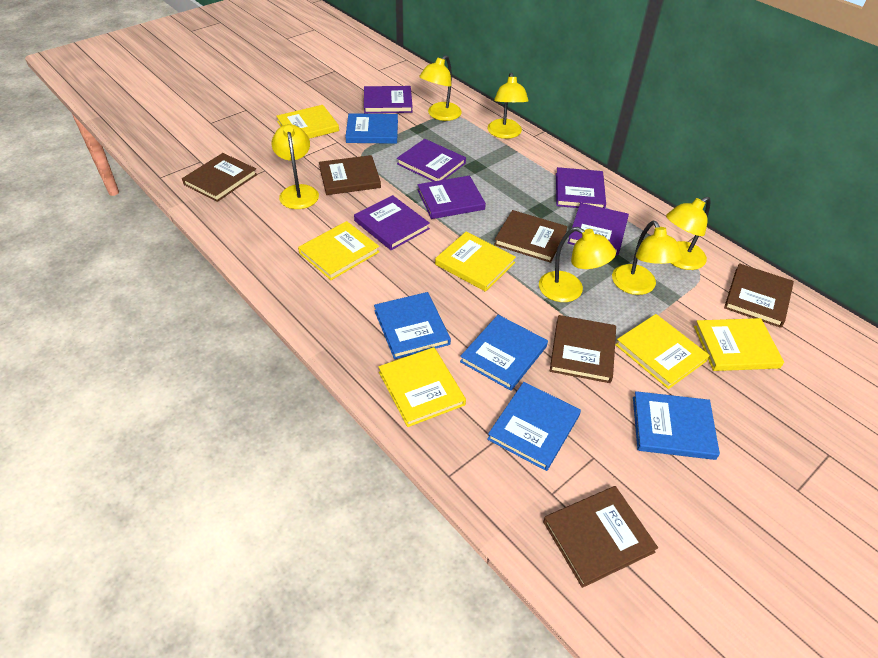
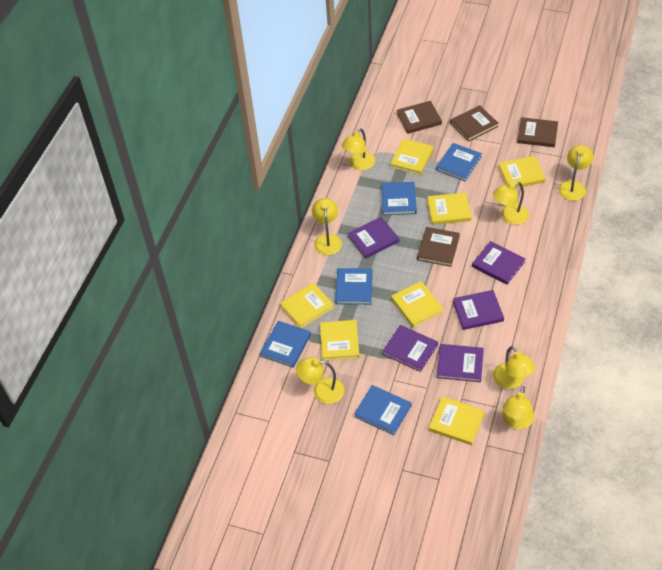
brown book: [182,153,257,202] [319,155,381,195] [494,210,567,263] [543,486,658,588] [550,315,616,383] [724,263,794,328] = 6 -> [397,101,442,134] [417,227,460,267] [450,105,498,142] [517,117,558,147] = 4
purple book: [354,195,430,250] [364,86,413,113] [397,139,466,182] [418,176,486,219] [556,167,606,208] [568,203,629,256] = 6 -> [348,217,399,259] [382,325,438,372] [437,344,484,382] [453,290,504,330] [472,241,526,285] = 5
yellow book: [276,105,339,139] [298,221,379,280] [379,347,466,427] [435,232,516,292] [615,314,710,389] [694,318,784,371] = 6 -> [280,283,334,328] [320,320,359,361] [390,138,433,175] [391,281,444,328] [427,192,471,225] [429,396,485,445] [498,156,546,188] = 7
yellow lamp: [272,124,319,209] [419,55,462,121] [488,72,529,139] [539,227,616,302] [612,221,682,295] [666,197,711,270] = 6 -> [296,357,345,404] [312,198,342,255] [341,128,376,170] [493,182,529,225] [493,346,535,389] [502,386,534,429] [558,145,594,201] = 7

